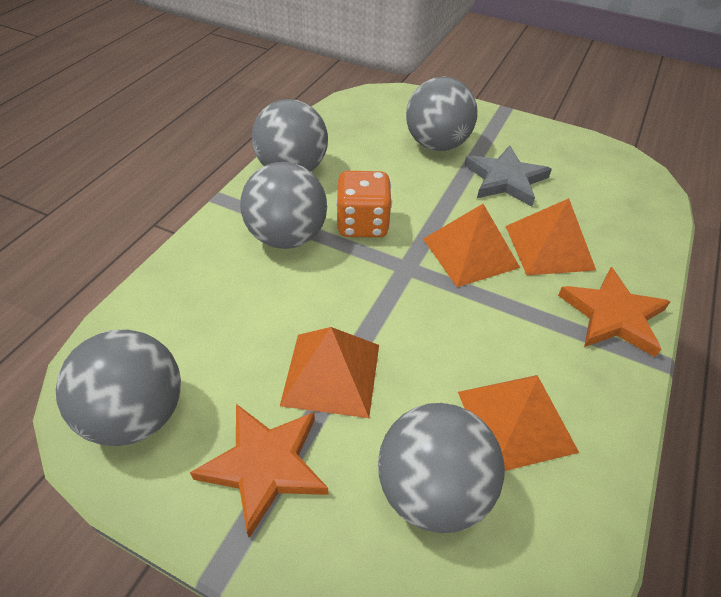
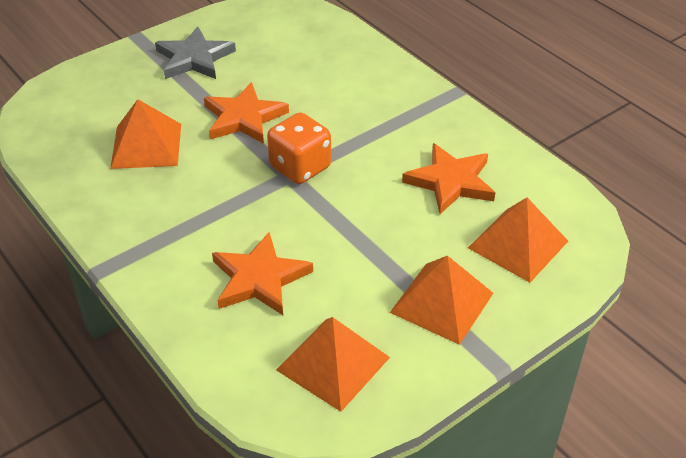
grey ball: [56,330,181,446] [240,162,327,249] [252,99,328,172] [378,403,505,533] [406,77,478,151] = 5 -> none = 0
orange star: [190,404,328,538] [558,267,671,357] = 2 -> [204,82,289,144] [212,232,313,315] [402,143,495,214] = 3

